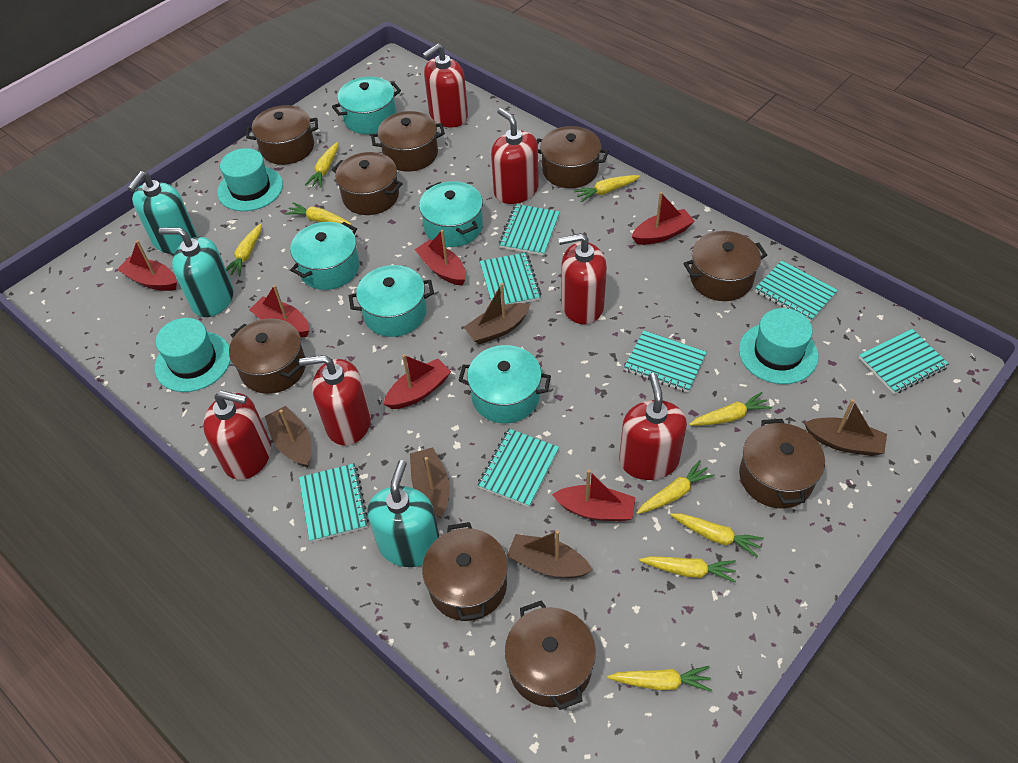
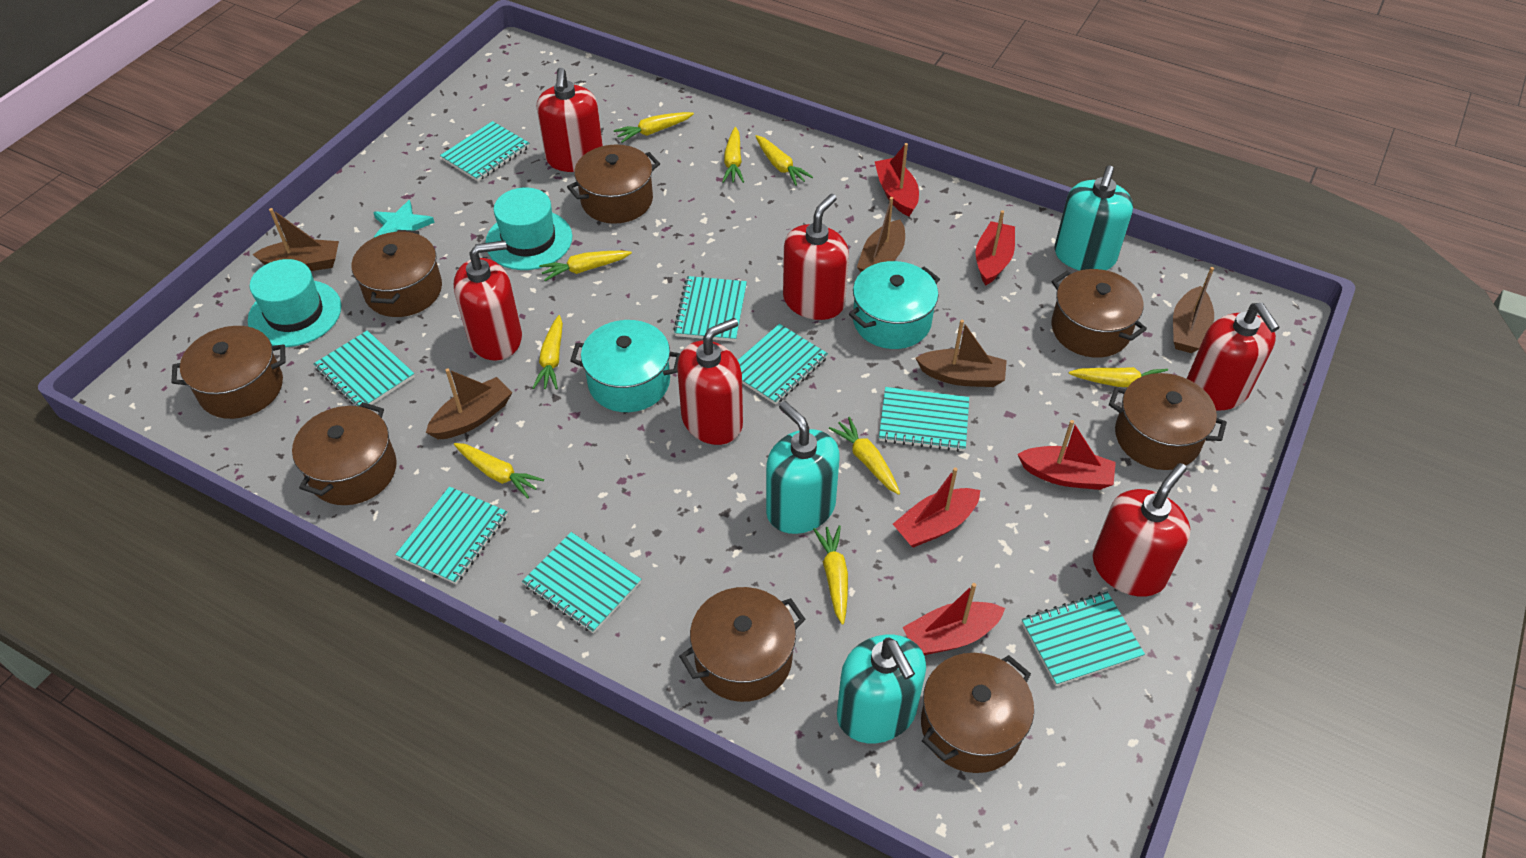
brown pot: [229,318,306,394] [246,105,318,165] [332,152,403,215] [371,111,445,172] [422,522,508,621] [505,600,596,710] [537,126,609,188] [683,231,767,301] [739,419,825,508] = 9 -> [171,326,286,419] [292,402,397,505] [352,230,442,317] [567,144,660,224] [679,587,805,702] [921,653,1034,773] [1051,269,1147,358] [1109,373,1227,470] = 8
red boat: [117,240,177,291] [249,285,309,337] [384,354,451,409] [414,230,466,286] [552,470,636,521] [632,192,694,245] = 6 -> [875,143,919,217] [893,467,980,548] [902,583,1005,655] [976,210,1015,286] [1017,420,1116,490] = 5
turquoise hat: [155,318,231,392] [217,148,283,211] [739,308,818,384] = 3 -> [248,259,341,347] [485,187,572,270] = 2
turquoise notebook: [299,463,369,542] [478,428,559,507] [480,252,542,306] [499,204,560,256] [624,330,707,393] [755,260,838,322] [859,329,950,394] = 7 -> [313,330,415,406] [395,486,507,584] [440,121,529,181] [522,532,641,634] [673,276,747,342] [738,324,828,405] [879,387,969,452] [1021,592,1145,686] = 8
turquoise pot: [290,222,360,290] [332,77,401,134] [349,265,434,337] [419,181,483,247] [458,345,551,423] = 5 -> [570,320,680,412] [849,261,940,349] = 2
turquoise star: none = 0 -> [373,200,435,238] = 1

